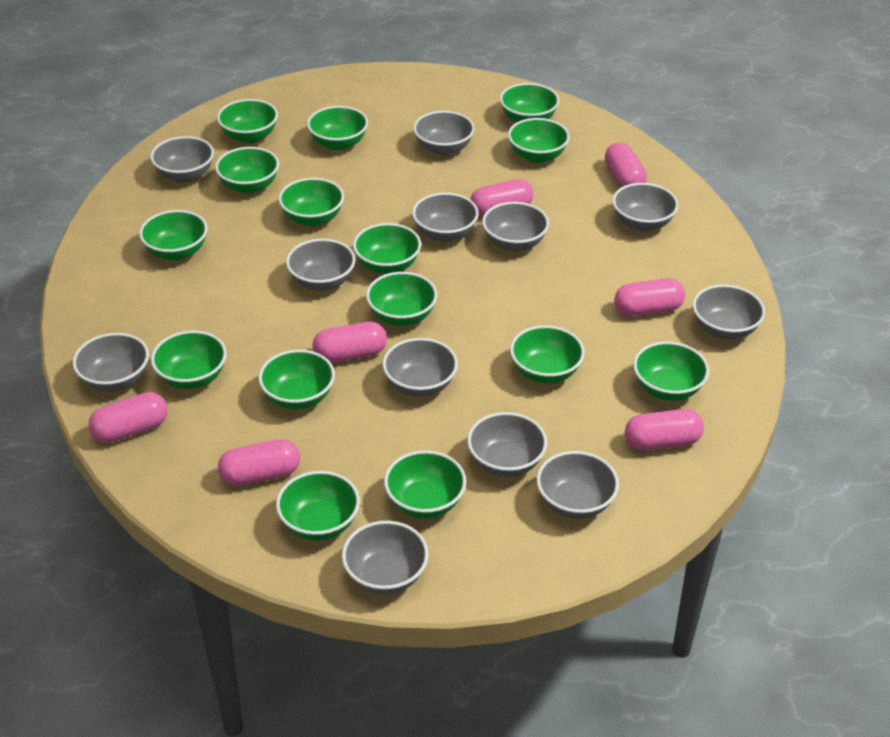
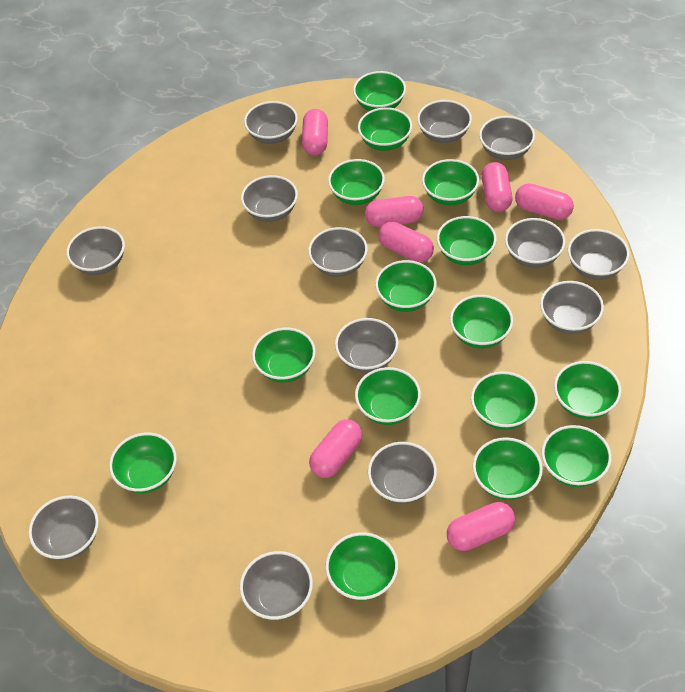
grey bowl: [72,333,149,392] [150,136,214,183] [286,239,355,291] [342,521,429,595] [382,338,458,397] [412,193,479,242] [413,111,475,156] [467,412,547,477] [482,202,549,252] [537,451,619,519] [612,183,678,232] [693,284,765,340] = 12 -> [28,495,99,560] [66,226,125,275] [240,551,313,620] [241,175,298,222] [244,101,298,144] [308,227,368,277] [335,318,399,373] [368,442,437,504] [417,100,472,143] [479,116,535,160] [505,218,566,268] [540,281,604,334] [568,229,629,280] = 13

